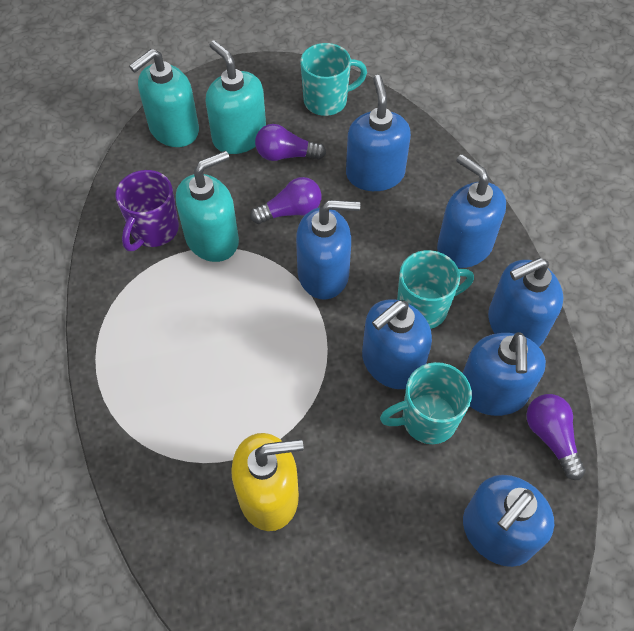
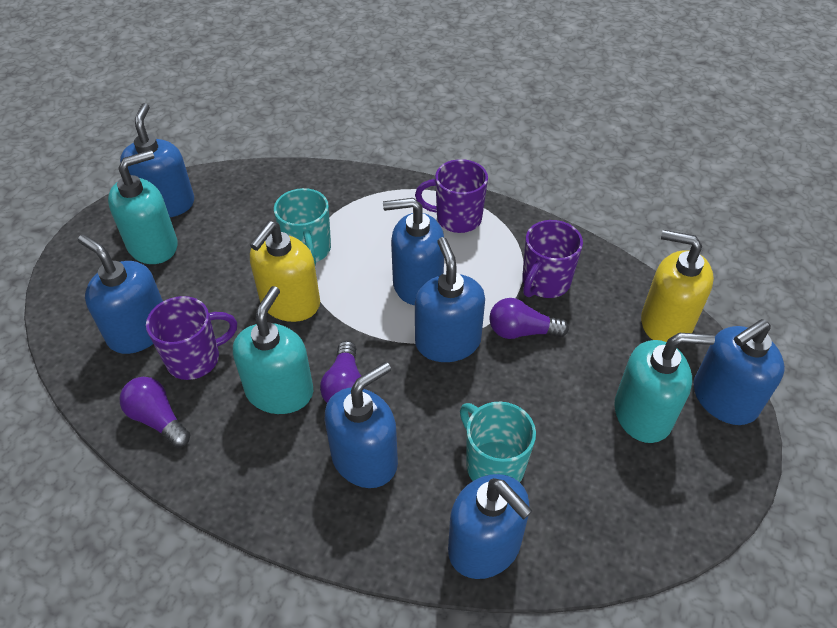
purple mug: [115,170,179,251] = 1 -> [146,296,237,380] [415,159,488,233] [522,220,583,298] = 3
turquoise mug: [300,43,367,116] [380,362,472,444] [397,250,474,329] = 3 -> [274,188,331,265] [460,402,536,482] = 2
yellow soap dispenser: [231,433,303,531] = 1 -> [250,221,320,322] [641,230,714,342] = 2

